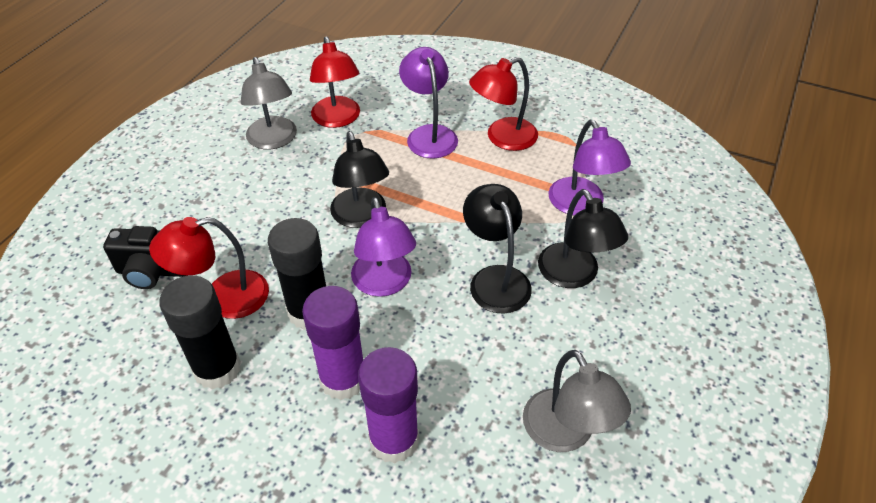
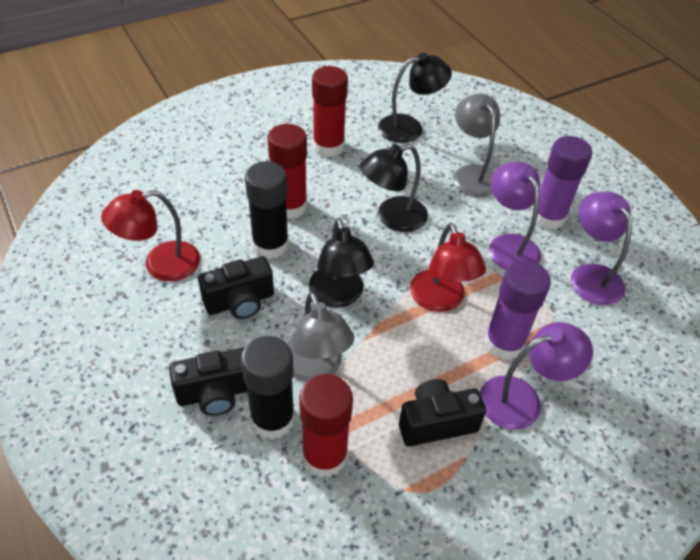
black camera: [103,226,188,289] = 1 -> [169,348,247,416] [198,256,274,319] [399,379,486,447] = 3
red glue stick: none = 0 -> [268,124,307,219] [299,374,353,478] [312,66,348,157] = 3
red lamp: [149,217,269,319] [310,36,360,128] [469,57,538,151] = 3 -> [101,190,200,281] [410,223,486,312] = 2

